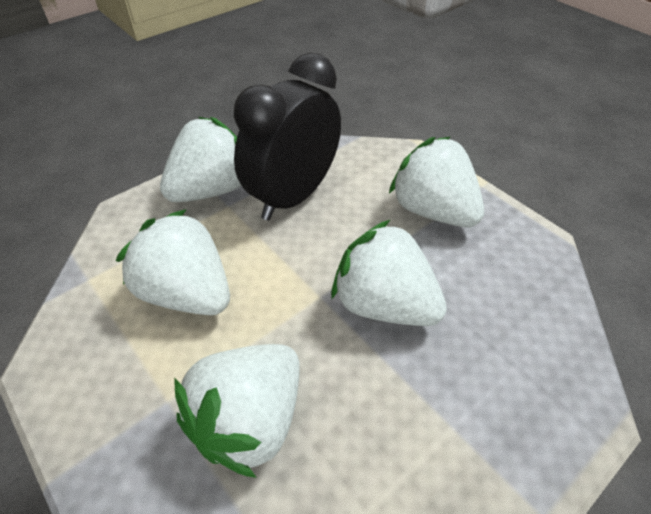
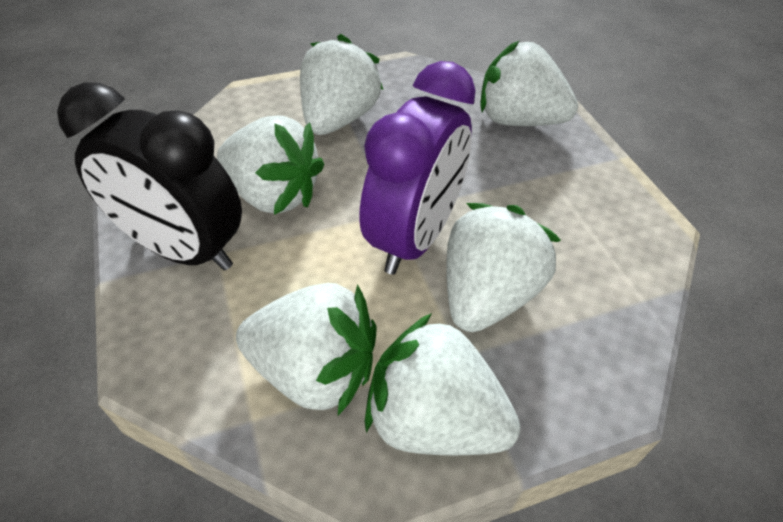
purple clock: none = 0 -> [359,61,476,275] = 1
white strawberry: [116,209,230,315] [160,117,241,202] [174,344,300,478] [331,220,447,326] [389,137,484,227] = 5 -> [217,115,324,215] [236,283,377,415] [300,34,383,135] [365,313,520,456] [446,203,561,332] [480,41,578,126] = 6

